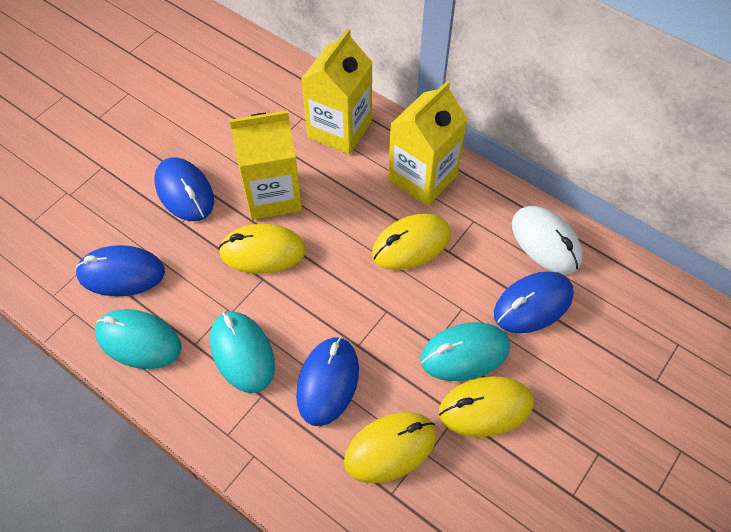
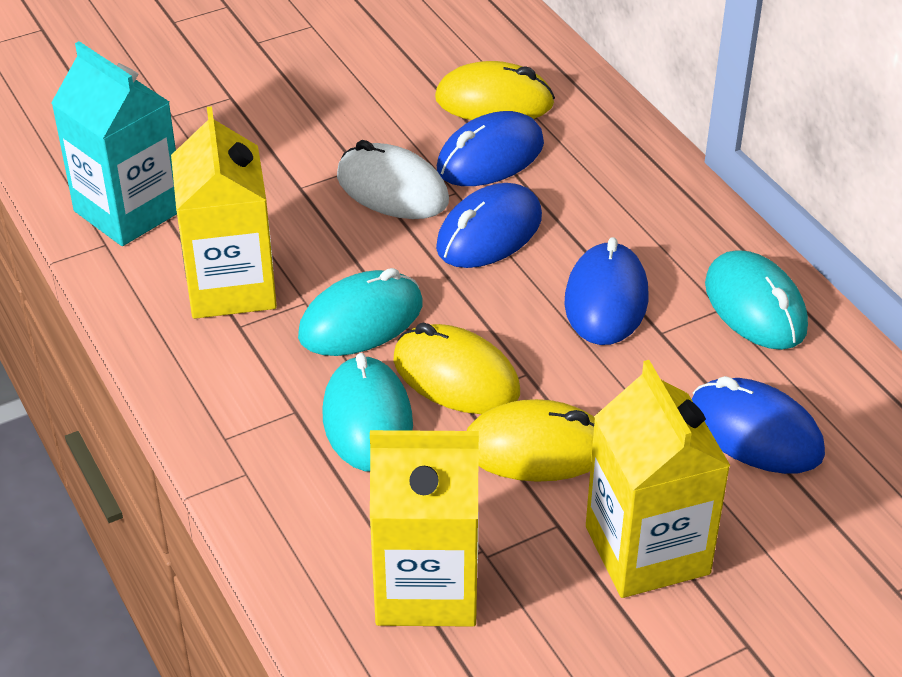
turquoise carton: none = 0 -> [51,41,177,246] = 1
yellow mouse: [218,224,306,274] [344,412,436,483] [372,213,451,270] [439,376,534,437] = 4 -> [393,323,520,414] [435,61,555,120] [467,399,595,482] = 3

